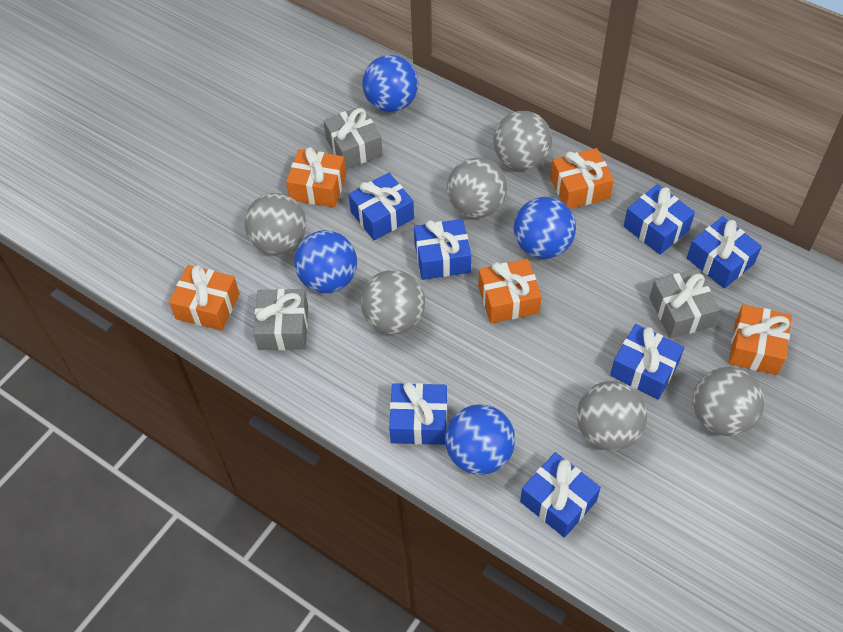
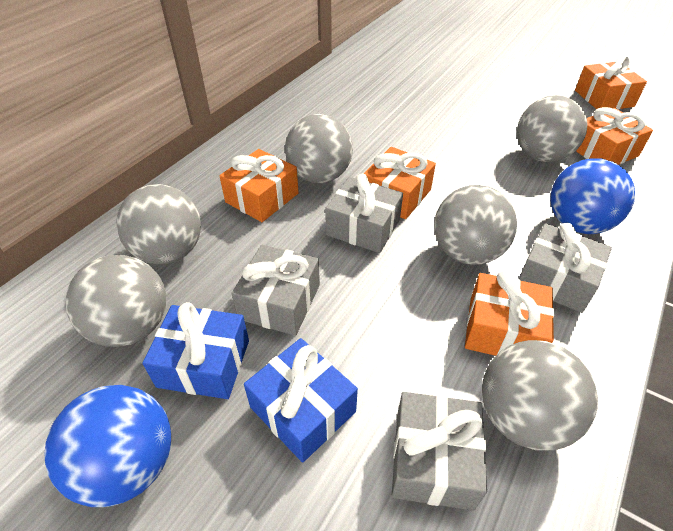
blue ball: [294,230,357,293] [362,55,418,112] [445,404,515,475] [514,197,576,259] = 4 -> [44,385,171,507] [550,158,635,234] = 2
blue gift: [348,173,414,240] [389,382,447,445] [414,219,471,280] [520,452,601,538] [610,324,684,399] [624,184,695,255] [687,216,762,289] = 7 -> [143,302,249,399] [244,338,358,463] = 2
grey gift: [253,289,308,350] [323,106,383,169] [649,269,720,339] = 3 -> [232,245,320,336] [325,174,403,253] [392,392,487,511] [519,223,612,313] = 4

